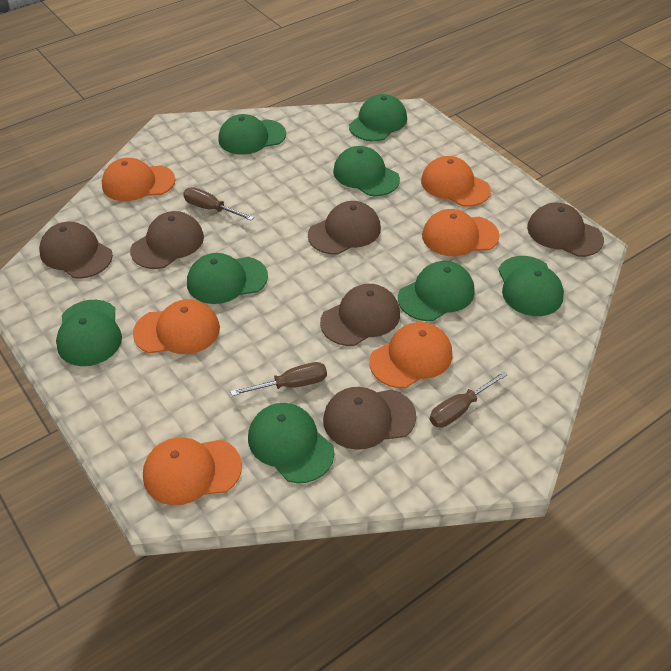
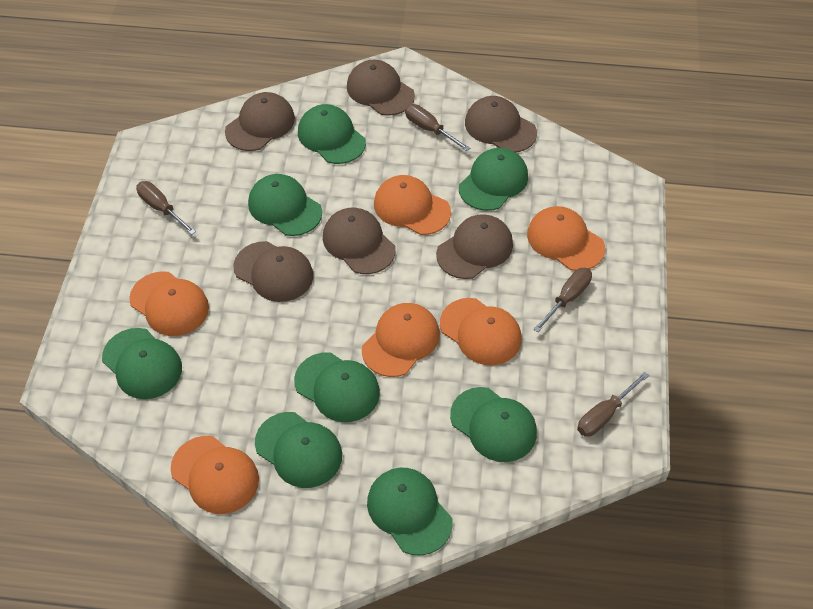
brown screwdriver: [183,187,254,221] [231,362,327,396] [430,371,507,427] = 3 -> [136,181,196,235] [405,104,470,151] [533,268,592,332] [577,372,649,437] = 4

